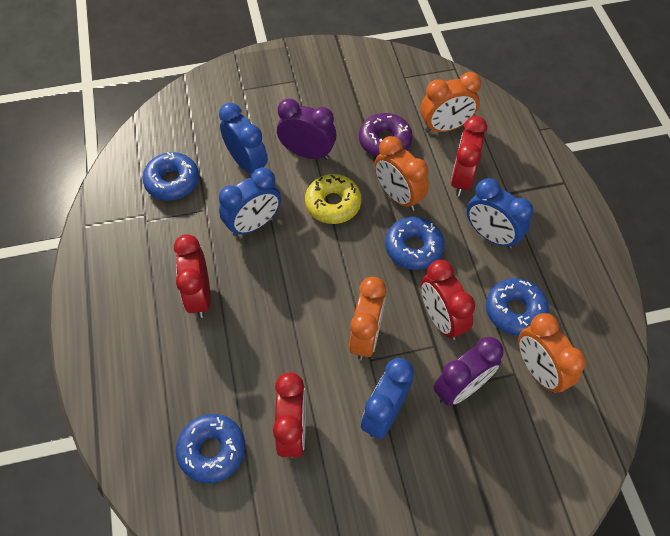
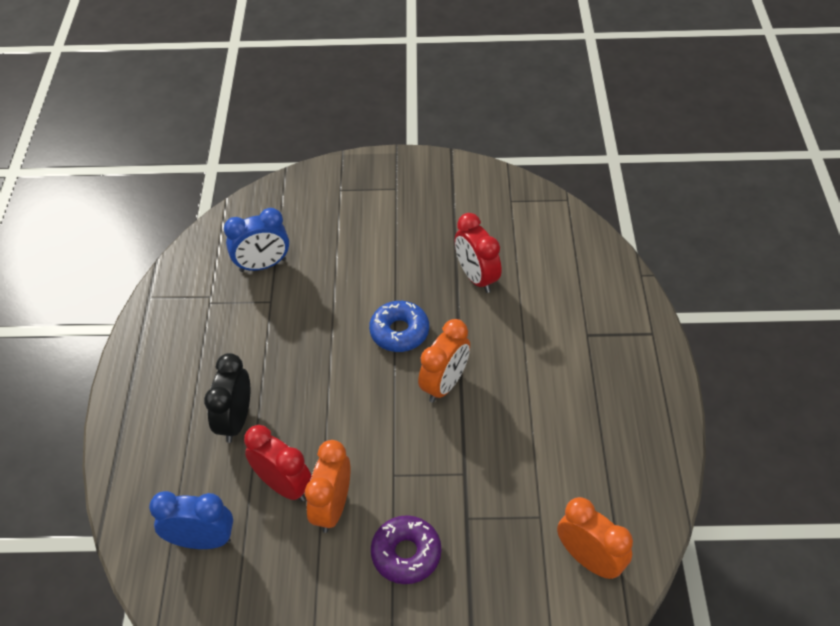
black clock: none = 0 -> [204,353,250,443] = 1
blue clock: [219,103,268,173] [219,167,281,237] [361,358,414,439] [467,178,534,249] = 4 -> [149,491,233,549] [224,208,289,272] = 2
blue donut: [142,152,199,200] [176,414,245,483] [385,217,444,270] [486,278,549,336] = 4 -> [369,301,429,352] = 1
orange clock: [349,277,386,360] [374,136,429,211] [421,72,481,133] [518,313,586,393] = 4 -> [305,440,351,533] [418,319,470,403] [557,497,633,579] = 3
purple clock: [277,98,337,160] [433,337,503,406] = 2 -> none = 0
red clock: [174,234,211,318] [273,372,306,458] [421,260,475,340] [451,116,487,196] = 4 -> [244,425,312,501] [455,213,502,293] = 2
yellow donut: [305,174,361,224] = 1 -> none = 0

